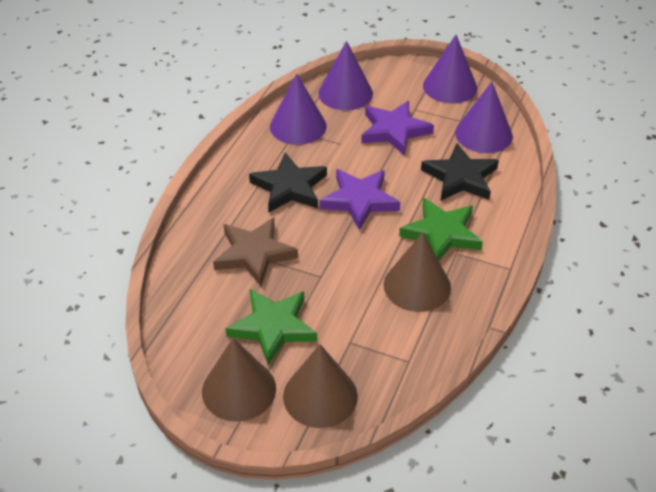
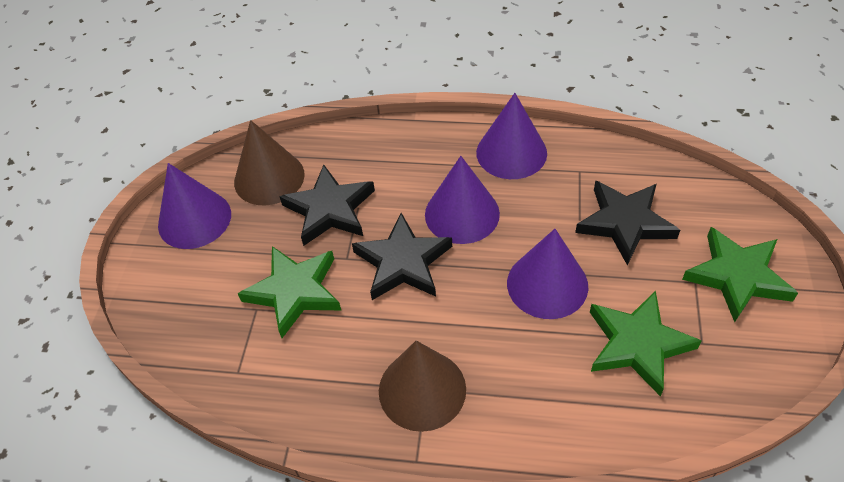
black star: [249,152,327,212] [421,143,499,201] = 2 -> [279,165,375,246] [352,213,452,300] [575,181,680,265] = 3
brown cone: [202,338,276,422] [283,344,358,428] [384,232,451,312] = 3 -> [234,120,305,205] [379,341,466,432] = 2
brown star: [213,218,298,286] = 1 -> none = 0
green star: [226,289,317,366] [399,198,483,261] = 2 -> [237,246,341,338] [590,291,702,396] [682,227,798,322] = 3
purple star: [320,169,400,230] [361,101,434,156] = 2 -> none = 0

